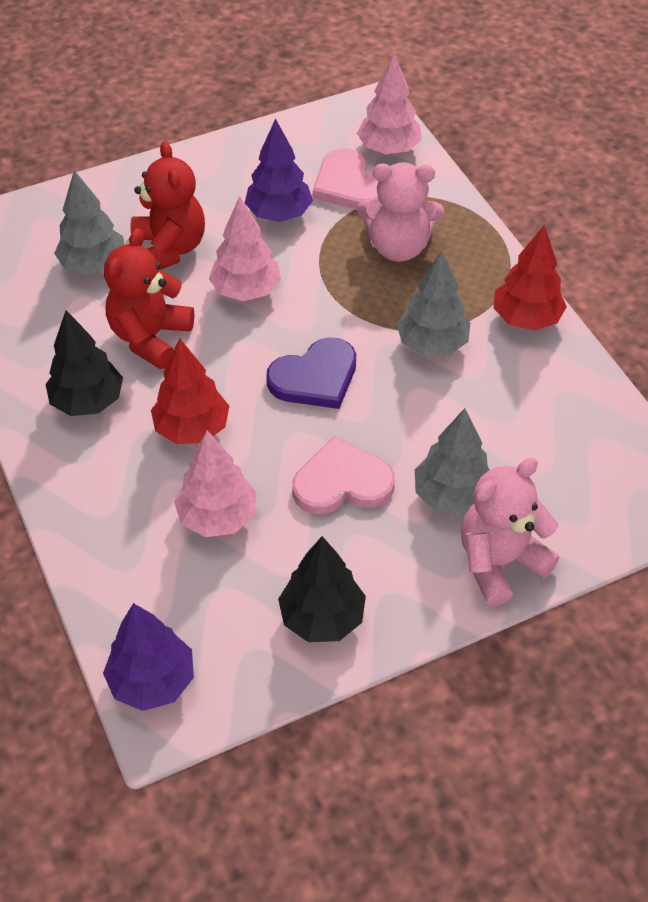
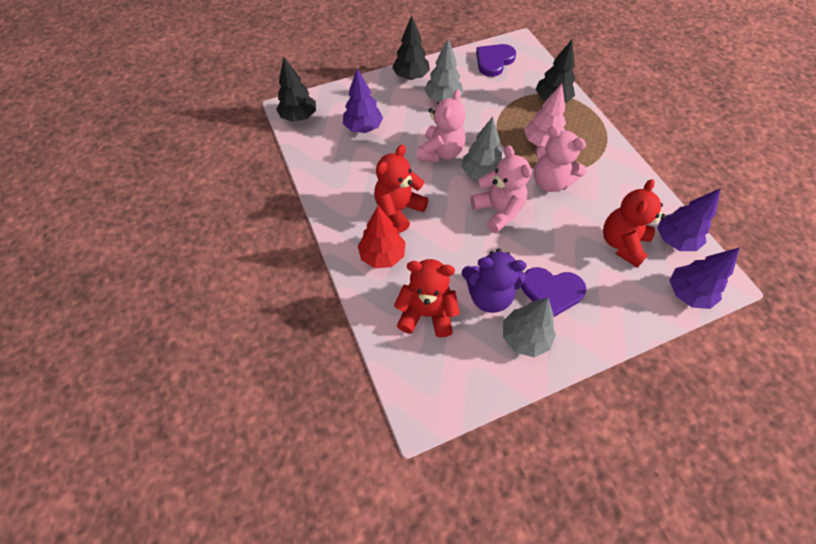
black tree: [45,310,123,416] [278,536,366,642] = 2 -> [276,57,316,122] [392,15,430,80] [535,40,575,103] = 3
pink heart: [292,436,395,514] [313,148,379,210] = 2 -> none = 0
pink teddy bear: [357,162,444,262] [461,458,559,606] = 2 -> [417,89,466,162] [470,145,532,233] [534,126,587,192] = 3
pink tree: [174,430,256,537] [209,196,281,301] [357,54,422,154] = 3 -> [524,84,566,147] = 1
purple heart: [266,337,356,409] = 1 -> [476,44,516,77] [521,267,587,317] = 2
purple teddy bear: none = 0 -> [462,249,527,313] = 1
purple tree: [103,603,194,711] [245,118,313,222] = 2 -> [343,68,383,133] [657,188,721,251] [669,247,740,309] = 3
red teddy bear: [104,228,194,369] [131,141,205,270] = 2 -> [374,145,429,233] [394,259,460,337] [603,179,666,268] = 3
red tree: [151,338,229,444] [494,225,567,331] = 2 -> [358,206,406,268] = 1

